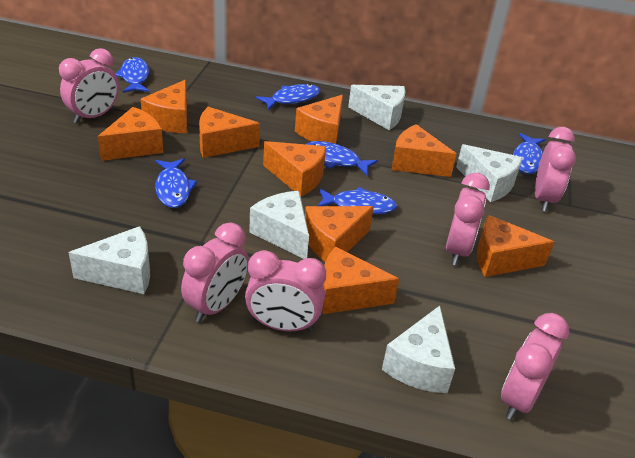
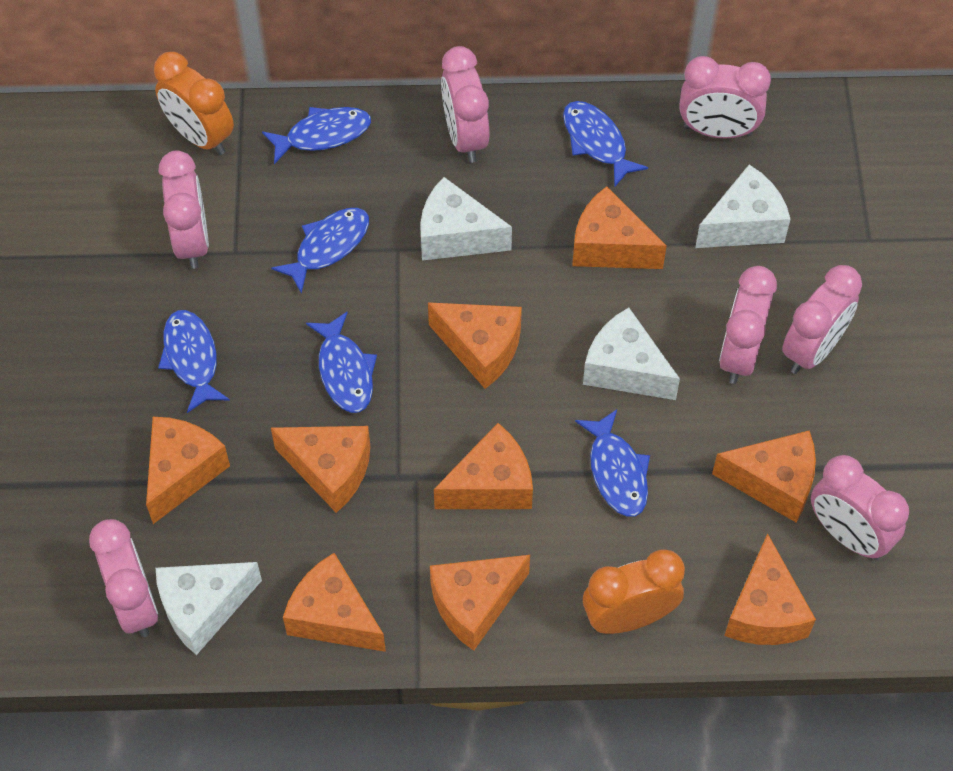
orange clock: none = 0 -> [154,52,234,155] [583,549,685,634] = 2
pink clock: [59,48,119,124] [181,223,249,322] [245,250,326,332] [446,173,490,265] [501,313,569,420] [535,127,576,212] = 6 -> [89,519,158,637] [159,151,209,269] [441,46,490,163] [679,56,771,138] [719,266,777,384] [782,265,862,374] [811,455,909,560] = 7
white cheese: [68,226,150,294] [249,191,309,259] [348,85,406,130] [382,306,455,393] [456,144,523,202] = 5 -> [156,562,262,655] [420,177,512,261] [583,308,680,400] [695,165,791,248] = 4

